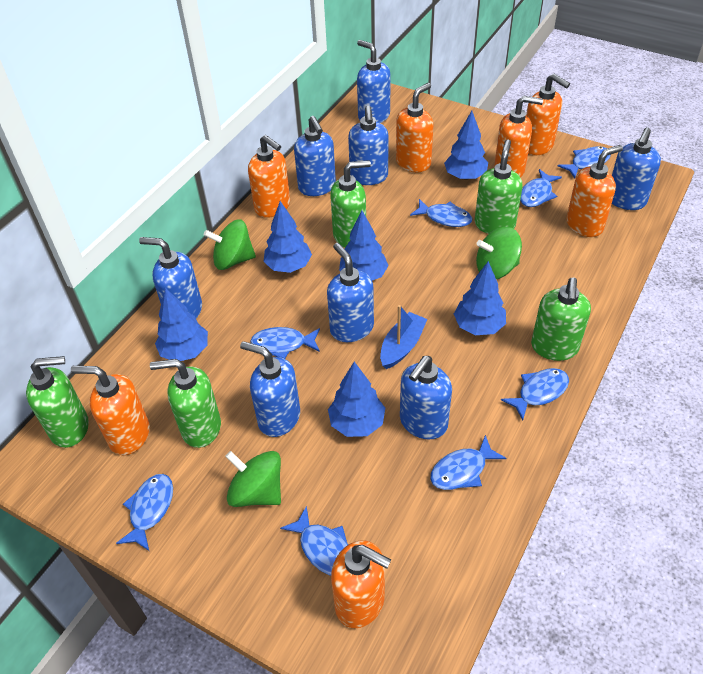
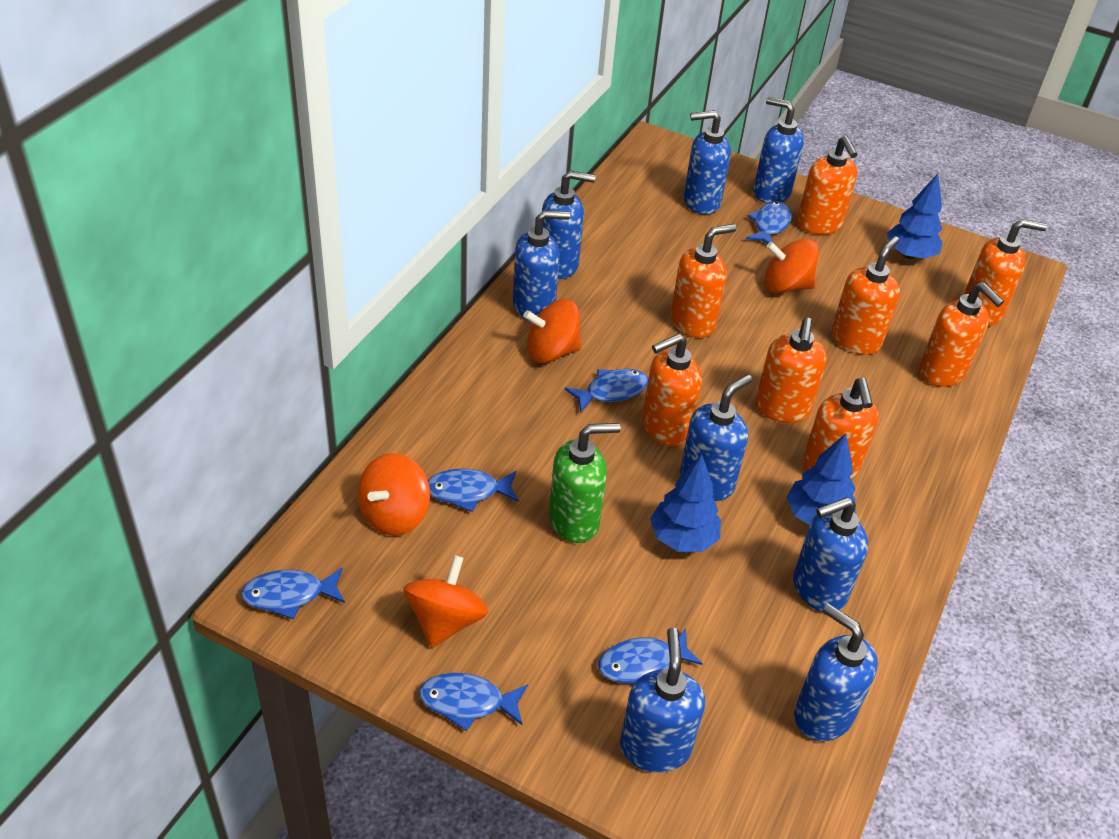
blue boat: [380,305,427,369] = 1 -> none = 0
blue fish: [116,474,173,551] [250,327,320,359] [280,506,348,576] [410,199,473,227] [430,435,506,490] [501,368,569,420] [520,169,562,207] [558,146,611,178] = 8 -> [241,567,345,619] [419,673,528,731] [428,468,519,512] [565,369,648,412] [598,629,703,684] [746,201,792,244] = 6
blue tree: [155,288,208,361] [264,201,312,273] [328,362,385,437] [339,211,389,280] [444,111,488,180] [454,261,506,335] = 6 -> [650,455,721,552] [787,433,856,525] [887,174,943,259] = 3
green soap dispenser: [26,356,89,448] [150,359,221,448] [330,160,371,248] [475,139,522,234] [531,278,591,361] = 5 -> [549,423,620,543] = 1
green spinning top: [204,219,256,270] [225,451,281,507] [476,227,522,279] = 3 -> none = 0
orange soap dispenser: [71,366,150,455] [248,135,290,218] [331,540,391,628] [396,83,433,172] [494,96,543,177] [526,74,570,155] [566,145,623,237] = 7 -> [642,334,702,446] [671,224,736,338] [755,318,827,423] [797,136,857,235] [802,378,879,480] [831,236,900,355] [919,282,1004,387] [964,219,1047,326] = 8
orange spinning top: none = 0 -> [358,453,430,536] [403,555,488,648] [523,299,581,363] [764,239,819,293] = 4

